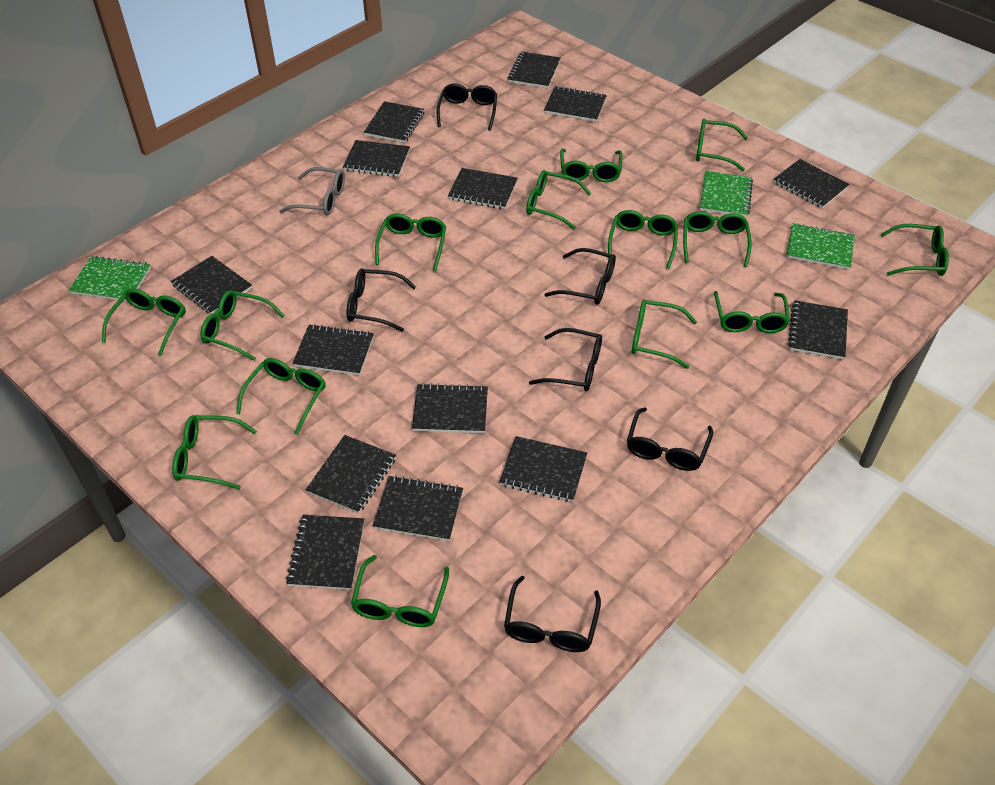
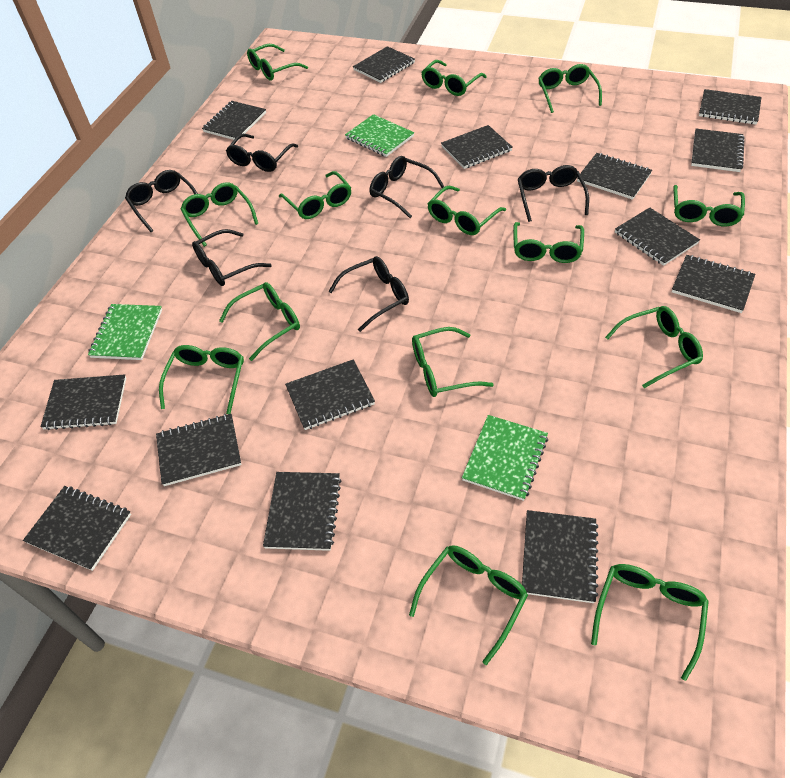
grey glasses: [279,167,345,215] = 1 -> none = 0

